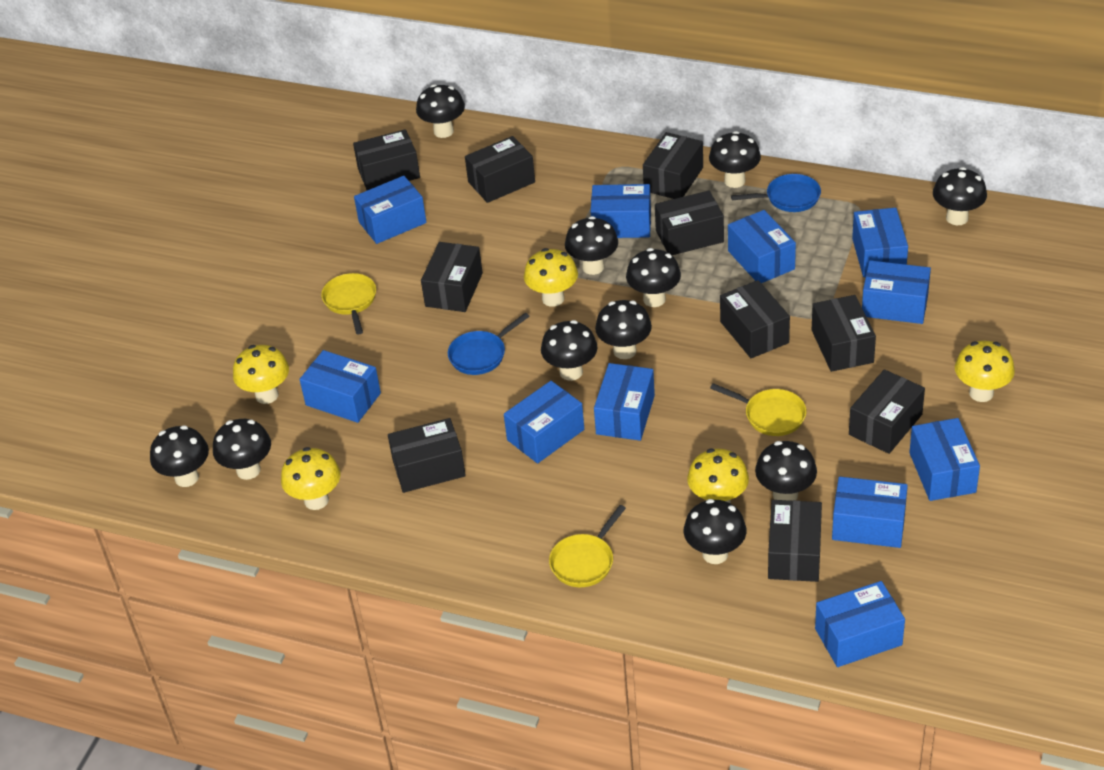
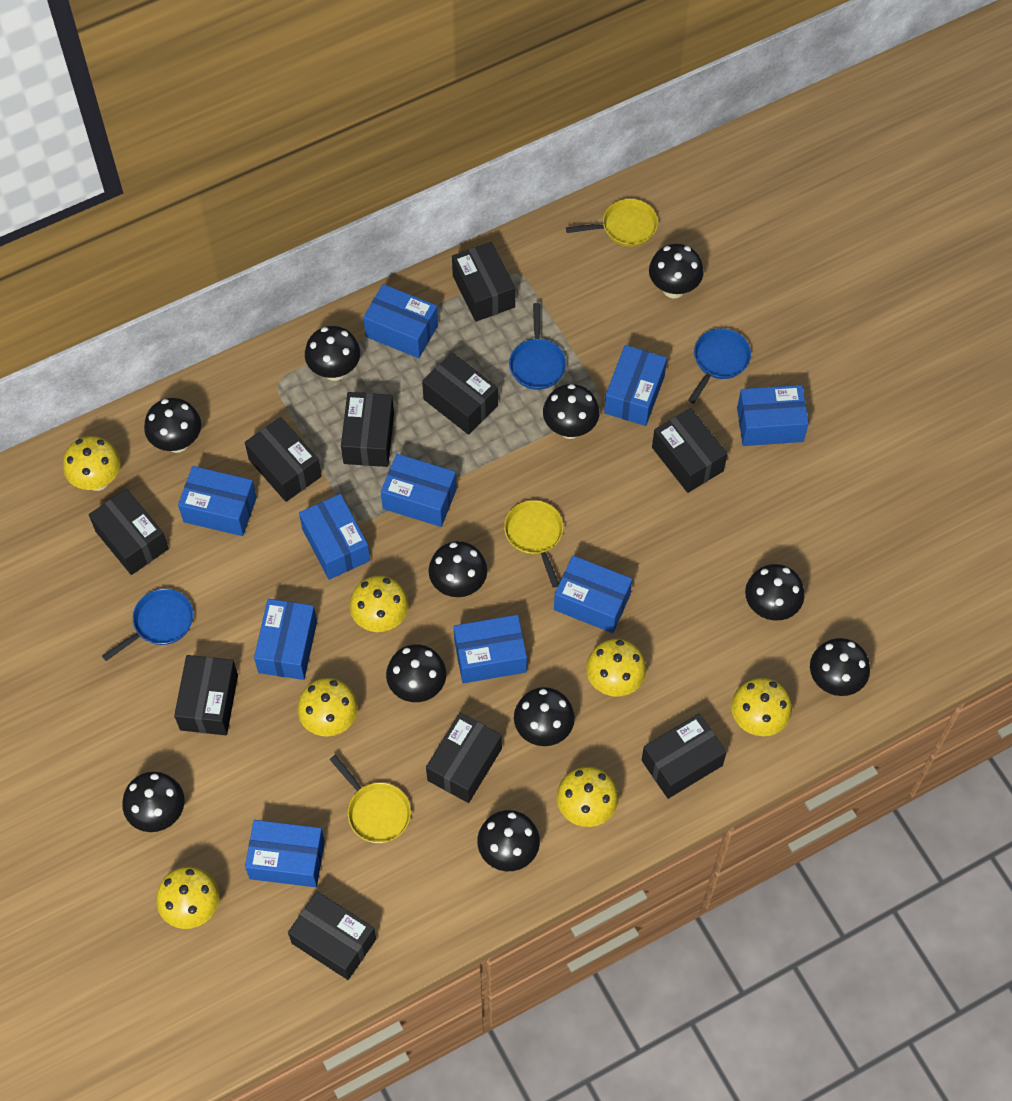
blue box: [299,350,381,423] [354,176,427,244] [504,381,584,463] [591,184,651,238] [594,363,655,441] [728,210,796,283] [815,581,905,667] [832,477,908,548] [852,208,908,277] [862,261,931,324] [909,418,980,501] = 11 -> [178,466,257,536] [245,820,325,887] [254,599,317,680] [299,494,370,580] [363,284,438,358] [381,454,457,527] [454,615,527,683] [554,555,632,633] [604,345,667,426] [737,385,809,446] = 10
blue pan: [448,313,530,375] [731,174,821,212] = 2 -> [102,589,193,661] [509,303,566,390] [688,328,751,404] = 3
yellow mushroom: [233,345,289,404] [281,447,340,510] [524,248,578,307] [687,449,749,504] [955,341,1015,402] = 5 -> [63,436,121,491] [156,866,220,929] [297,678,358,737] [350,575,409,632] [557,767,618,827] [586,639,646,697] [731,678,792,736] = 7

